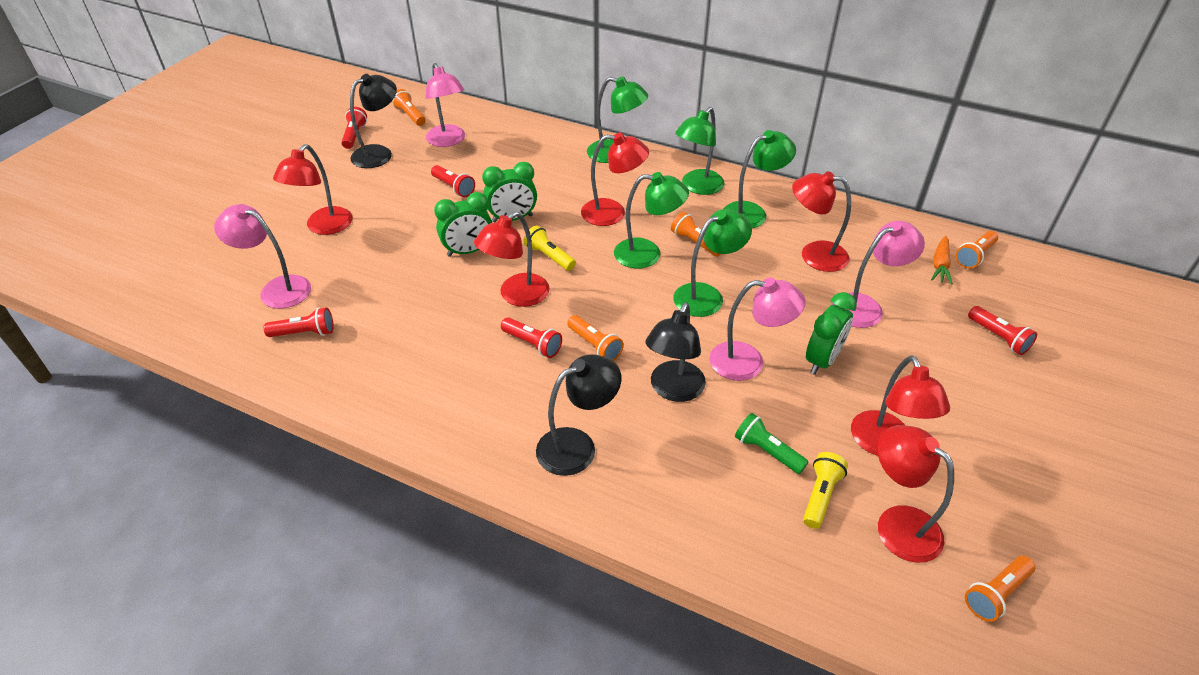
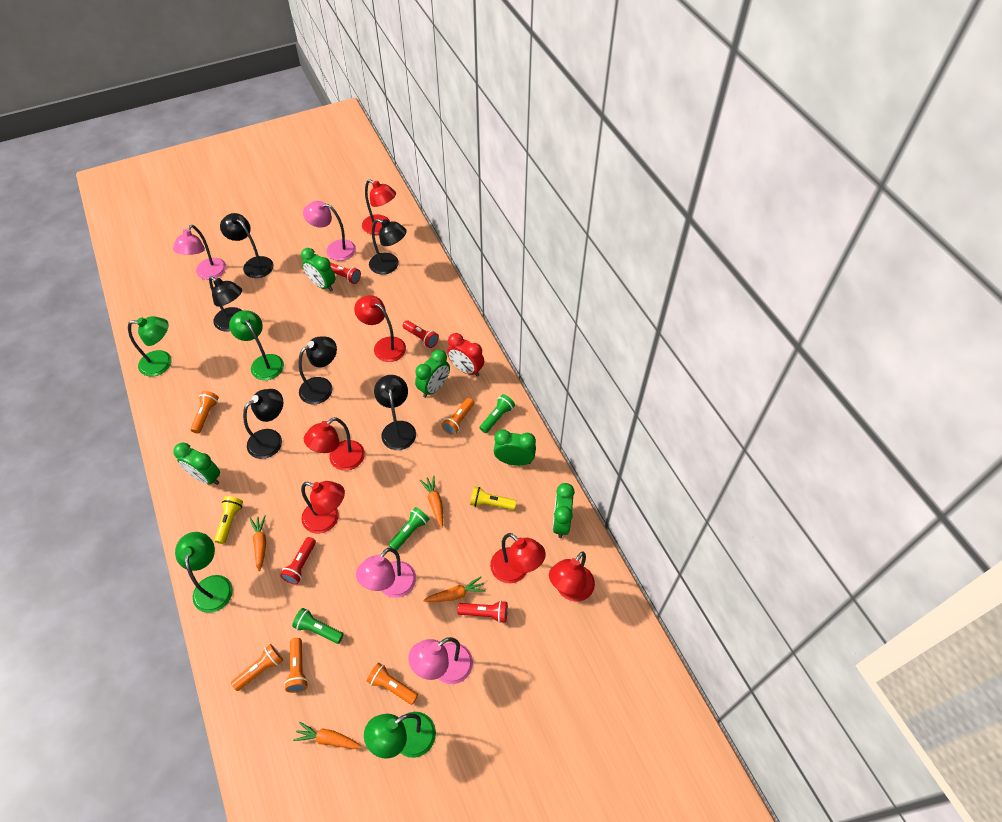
black lamp: [350,74,397,168] [536,354,621,476] [645,303,706,402] = 3 -> [209,276,242,331] [220,213,274,278] [243,389,283,459] [299,337,337,404] [369,219,407,275] [374,375,416,450] = 6
green clock: [434,192,492,257] [482,162,537,222] [806,292,857,375] = 3 -> [173,443,220,485] [301,248,336,291] [415,350,450,398] [494,430,536,466] [553,483,575,538] = 5
green flashlight: [735,413,808,474] = 1 -> [292,608,344,644] [388,507,429,551] [480,394,515,433] = 3
green lamp: [587,77,648,163] [614,172,689,269] [673,209,752,317] [675,107,725,195] [723,130,796,228] = 5 -> [128,316,172,377] [175,532,233,613] [229,310,284,380] [364,712,436,759] = 4
orange carrot: [931,236,953,285] = 1 -> [250,515,266,571] [293,722,362,749] [420,476,443,528] [423,577,486,602] = 4
red clock: none = 0 -> [447,333,484,377] = 1
red flashlight: [264,308,334,337] [341,107,367,149] [431,165,475,197] [501,317,562,358] [968,306,1037,355] = 5 -> [280,537,316,585] [330,262,361,284] [403,320,439,348] [457,600,508,623] = 4

